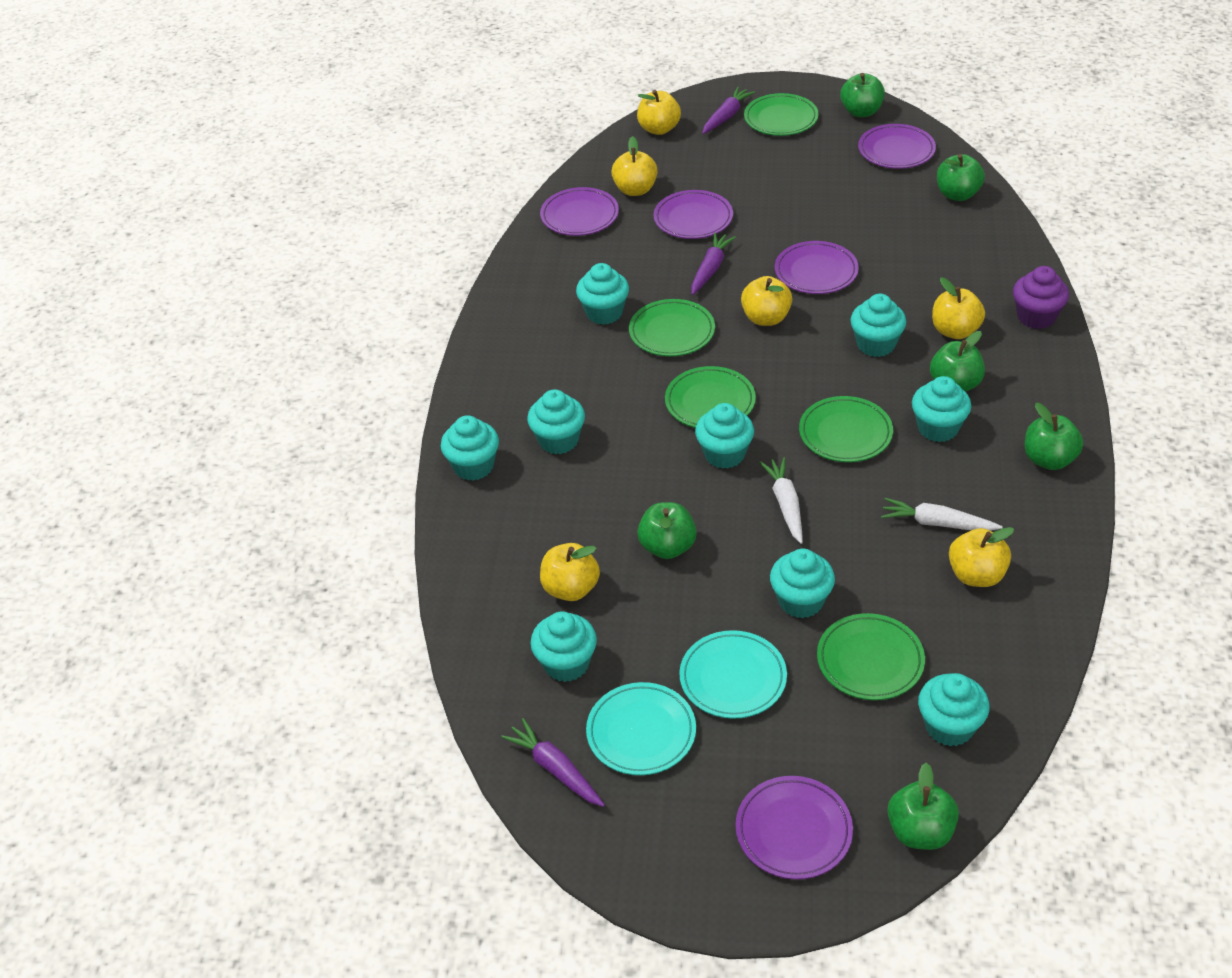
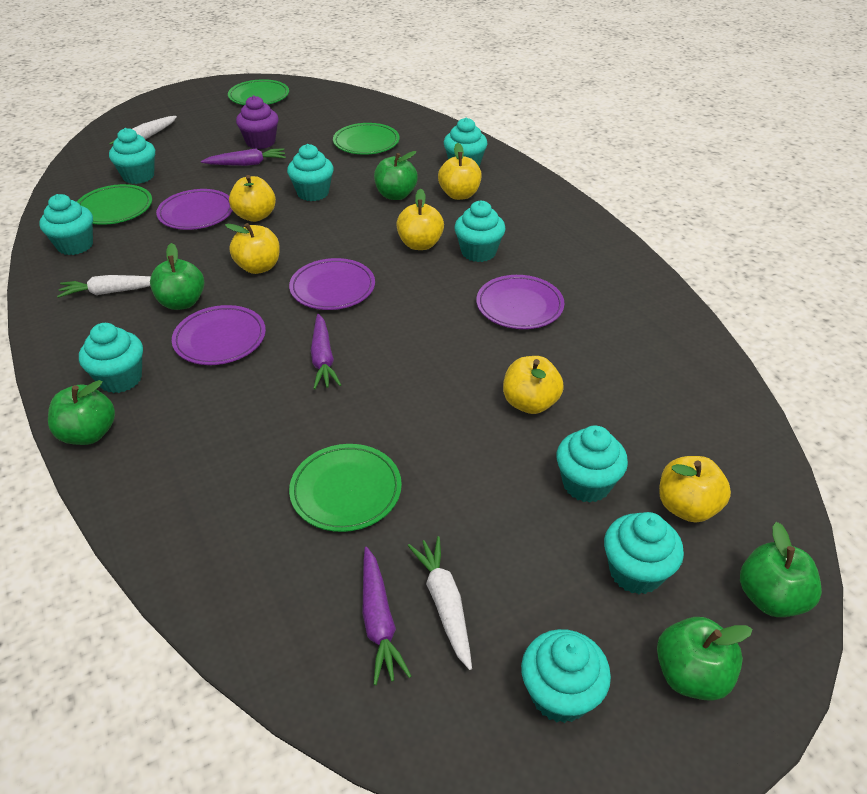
green apple: [637,502,697,559] [840,73,885,117] [888,763,959,850] [930,331,985,392] [937,154,985,201] [1025,403,1083,470] = 6 -> [48,380,115,445] [150,243,204,310] [374,151,418,200] [657,617,753,701] [740,522,822,617] = 5
green plate: [629,299,715,356] [665,366,756,428] [744,93,818,136] [799,396,893,462] [817,613,925,700] = 5 -> [77,184,152,225] [228,79,289,105] [289,444,402,532] [333,123,400,155] = 4
purple plate: [540,187,619,236] [654,190,733,239] [736,776,853,880] [775,241,859,294] [858,124,936,169] = 5 -> [156,189,233,230] [172,305,266,365] [289,258,375,310] [476,275,565,329] = 4
turquoise plate: [586,682,696,775] [679,630,787,719] = 2 -> none = 0
white carrot: [759,457,803,544] [881,498,1003,531] = 2 -> [57,275,151,298] [109,116,177,145] [408,536,472,670] = 3

